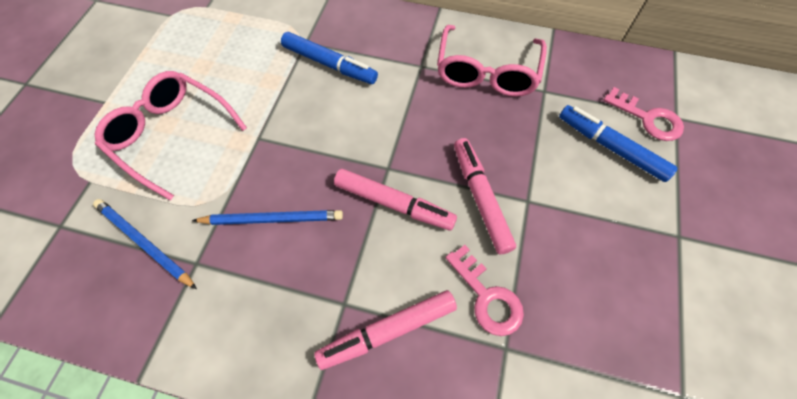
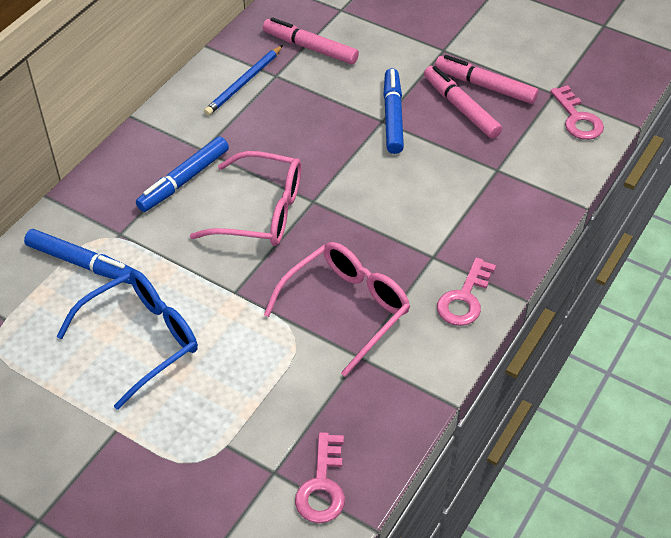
blue glasses: none = 0 -> [57,270,198,410] = 1
blue marker: [281,32,378,84] [559,105,678,182] = 2 -> [24,229,135,284] [136,136,229,212] [383,68,404,154] = 3
blue pencil: [93,199,197,289] [192,210,343,225] = 2 -> [204,45,283,116] = 1
pink key: [445,245,524,336] [603,87,684,141] = 2 -> [295,432,345,523] [437,258,496,326] [550,85,604,140] = 3

